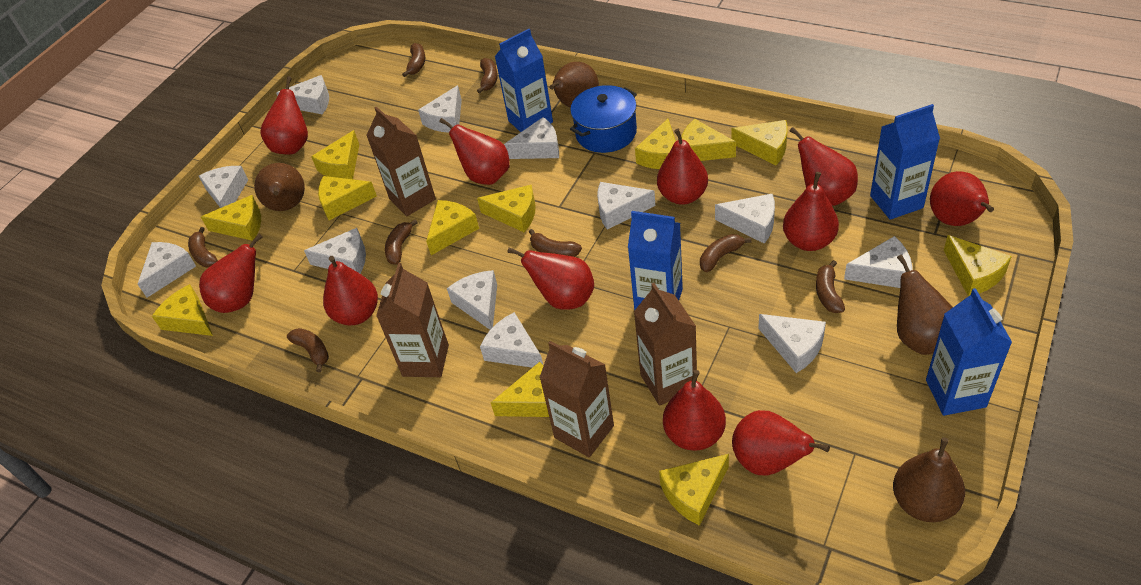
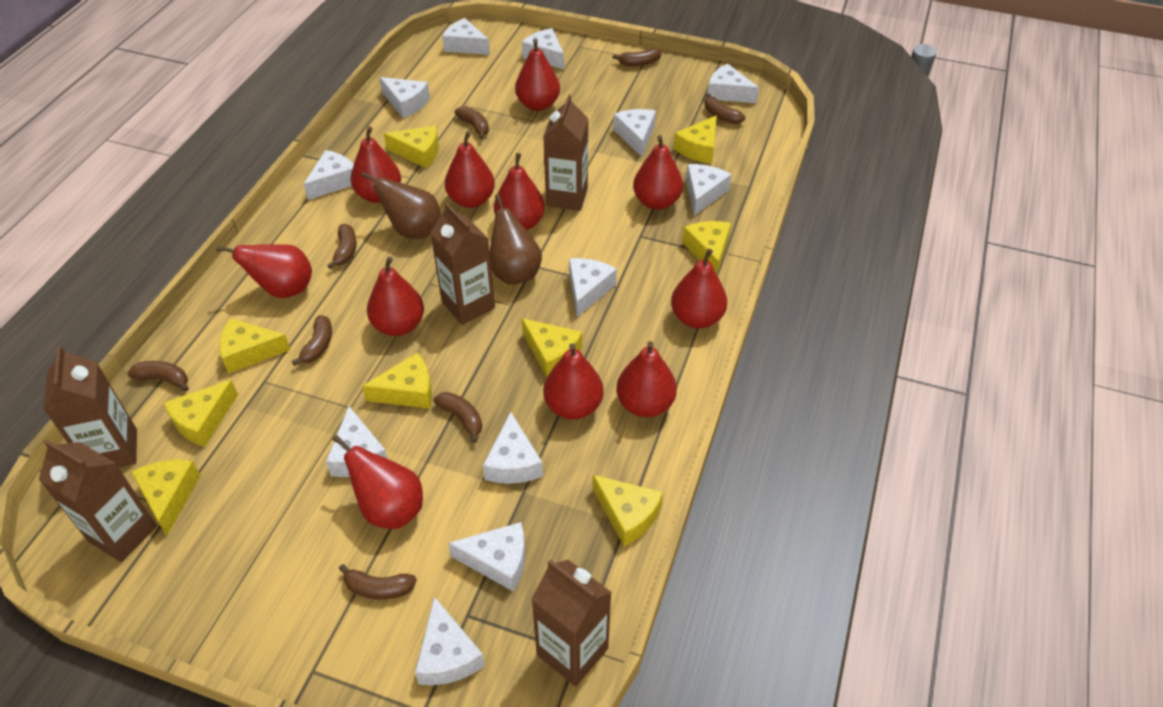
blue carton: [495,29,553,132] [628,211,683,311] [870,104,940,220] [926,288,1012,416] = 4 -> none = 0
blue pot: [570,85,637,153] = 1 -> none = 0
brown carton: [366,106,436,216] [376,263,449,377] [539,341,614,457] [634,283,697,406] = 4 -> [39,439,157,562] [43,346,137,468] [430,202,495,325] [531,560,612,687] [543,95,588,211] = 5
brown pear: [254,163,305,211] [549,62,599,107] [893,437,965,522] [897,254,953,355] = 4 -> [361,172,441,239] [490,194,542,285] = 2
yellow cheese: [152,284,213,336] [201,195,261,241] [311,130,359,179] [318,176,377,220] [426,200,479,255] [477,185,536,232] [491,362,549,417] [635,119,676,169] [659,454,729,526] [682,119,736,161] [731,120,788,165] [944,235,1012,296] = 12 -> [131,460,201,535] [164,380,238,447] [219,318,291,374] [362,352,432,409] [384,126,439,168] [522,318,582,377] [593,475,663,546] [674,115,717,163] [682,221,731,274] = 9

